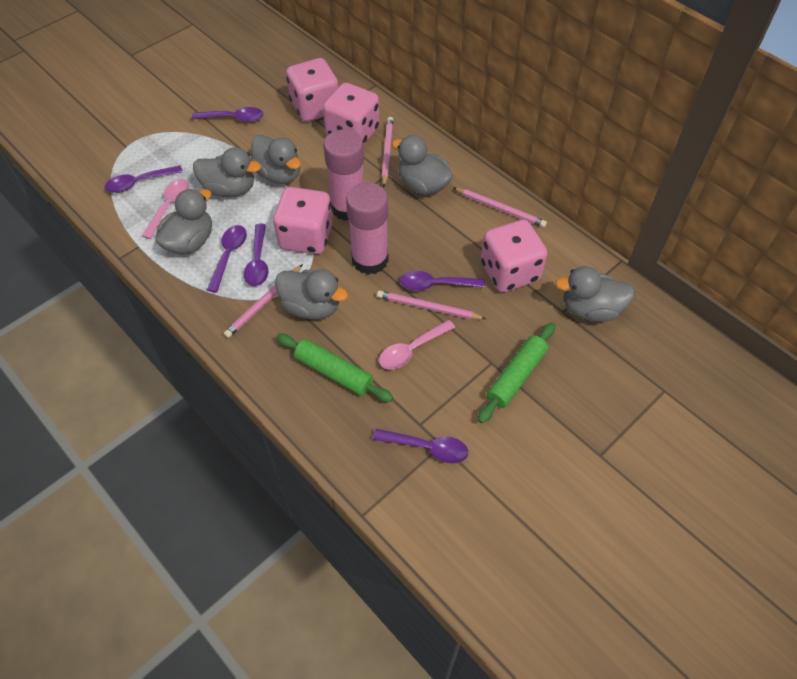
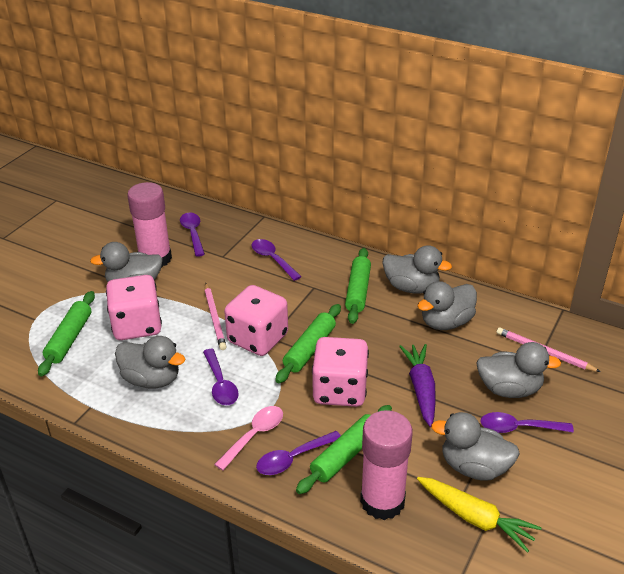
green rolling pin: [276,334,393,402] [478,322,555,423] = 2 -> [38,291,95,376] [275,304,341,383] [296,405,392,494] [345,248,371,324] = 4
pink dice: [273,187,333,254] [286,58,338,122] [323,83,380,145] [481,220,547,292] = 4 -> [106,275,162,340] [224,285,288,356] [312,337,369,407] = 3
pink pencil: [224,264,303,338] [377,290,486,319] [382,117,393,187] [453,187,547,227] = 4 -> [205,283,227,350] [496,327,601,372] = 2
pink spoon: [142,179,189,239] [379,320,455,369] = 2 -> [214,406,283,471] = 1
purple carrot: none = 0 -> [399,344,436,427] = 1
purple spoon: [105,165,183,193] [192,107,263,122] [207,225,247,293] [244,224,268,286] [373,429,468,464] [400,271,485,291] = 6 -> [180,213,205,257] [203,349,239,405] [252,239,302,281] [256,431,341,475] [480,412,574,433] = 5
yellow carrot: none = 0 -> [417,477,542,553] = 1

